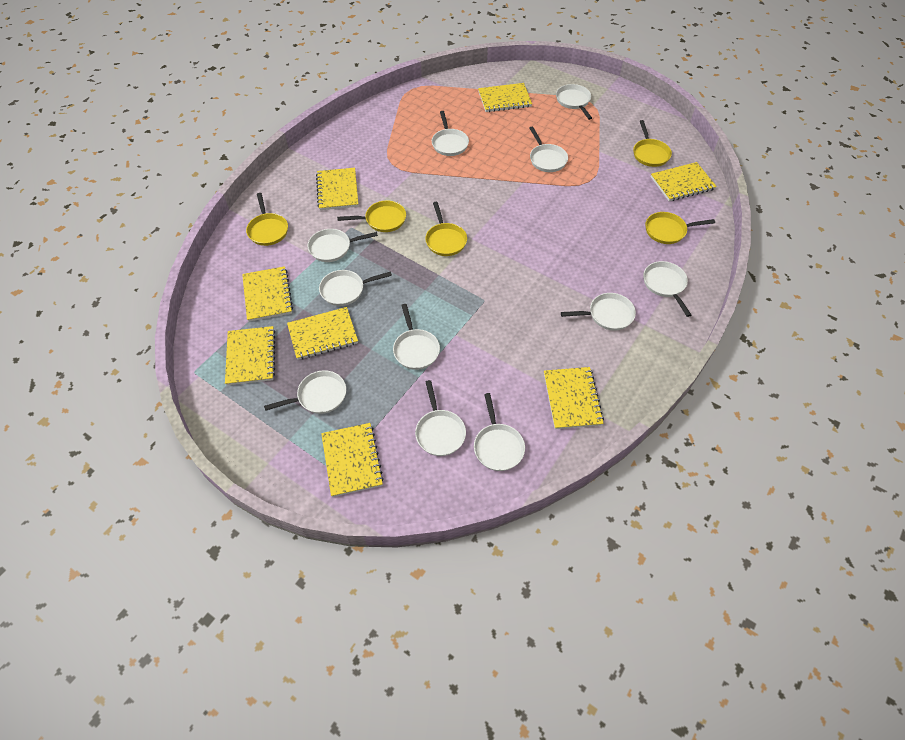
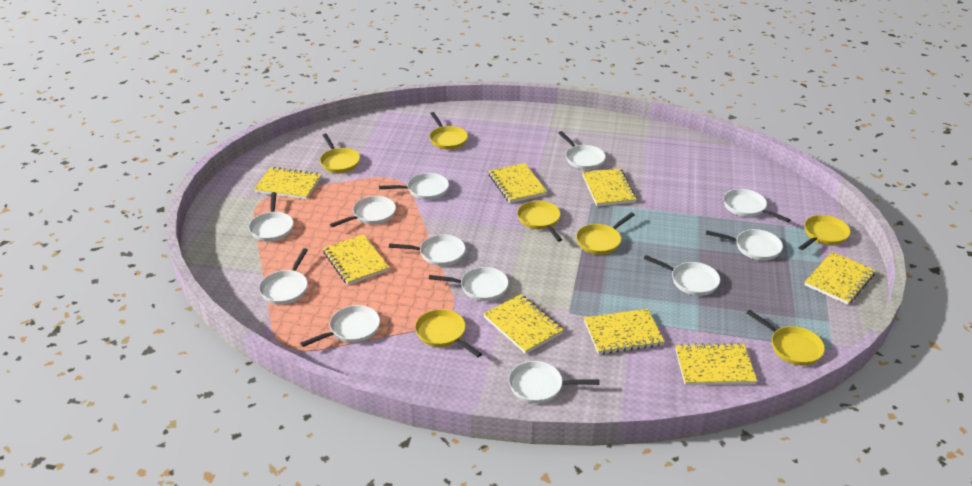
white pan: [264,370,346,414] [308,229,378,262] [319,270,392,306] [393,304,440,370] [415,380,466,456] [432,111,469,156] [474,393,525,471] [529,127,568,172] [556,84,592,120] [561,293,636,331] [643,261,691,317] = 11 -> [249,192,294,242] [259,248,308,305] [300,305,380,347] [330,196,396,227] [379,173,449,200] [389,234,466,266] [429,267,509,301] [509,361,600,403] [558,131,606,170] [644,255,720,296] [706,229,783,260] [723,189,790,222] = 12
yellow pan: [246,193,288,246] [337,201,406,232] [425,202,467,256] [633,120,672,167] [646,212,715,244] = 5 -> [320,134,360,173] [415,309,482,357] [430,112,468,149] [517,201,562,242] [576,212,635,255] [746,310,825,365] [798,215,851,250] = 7

